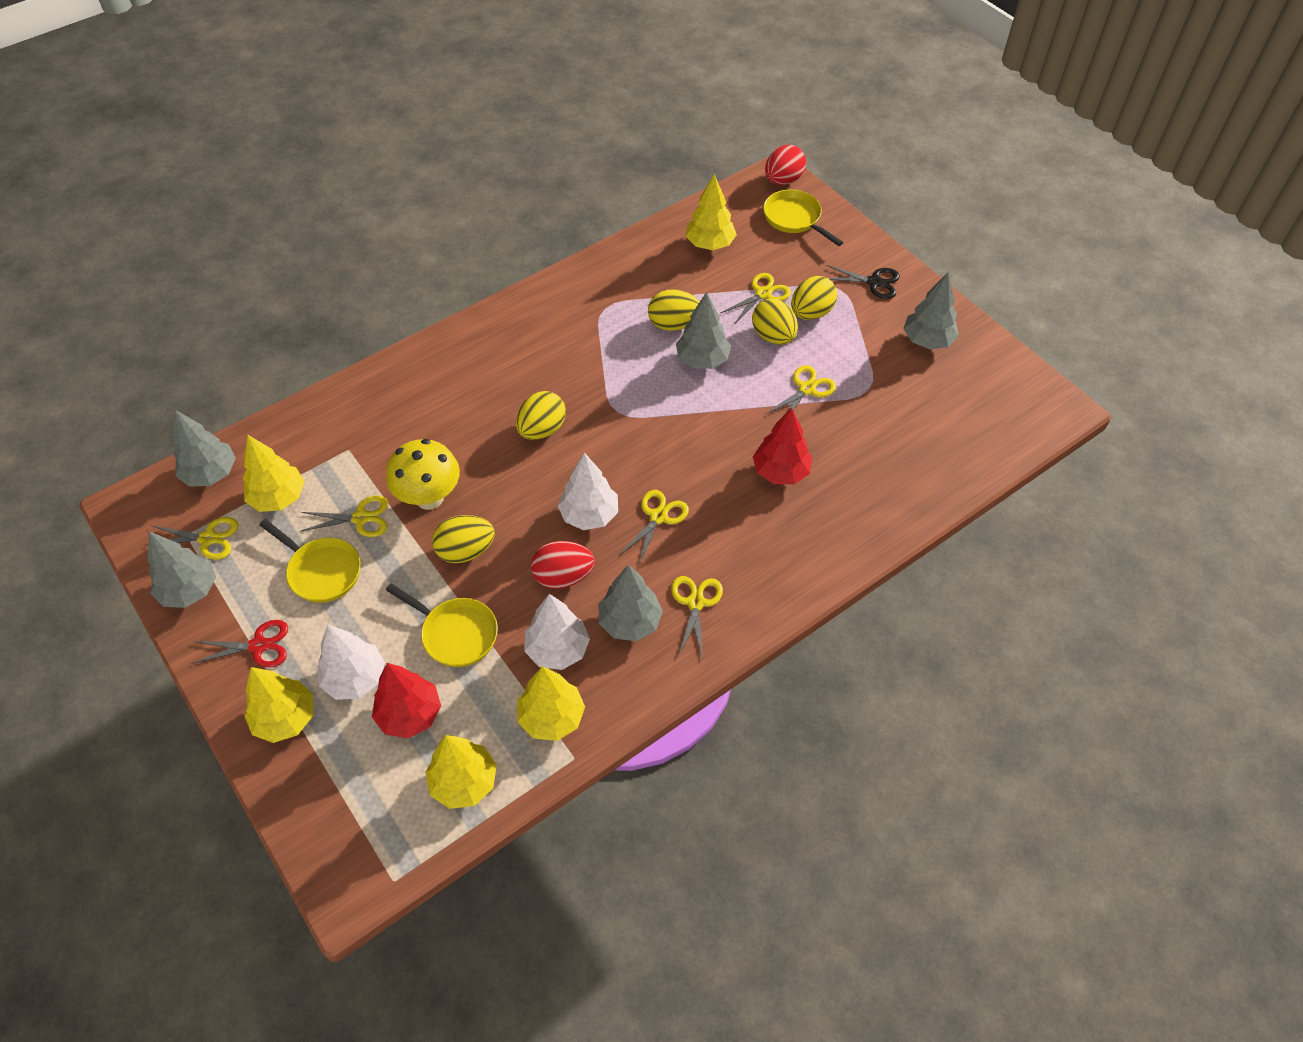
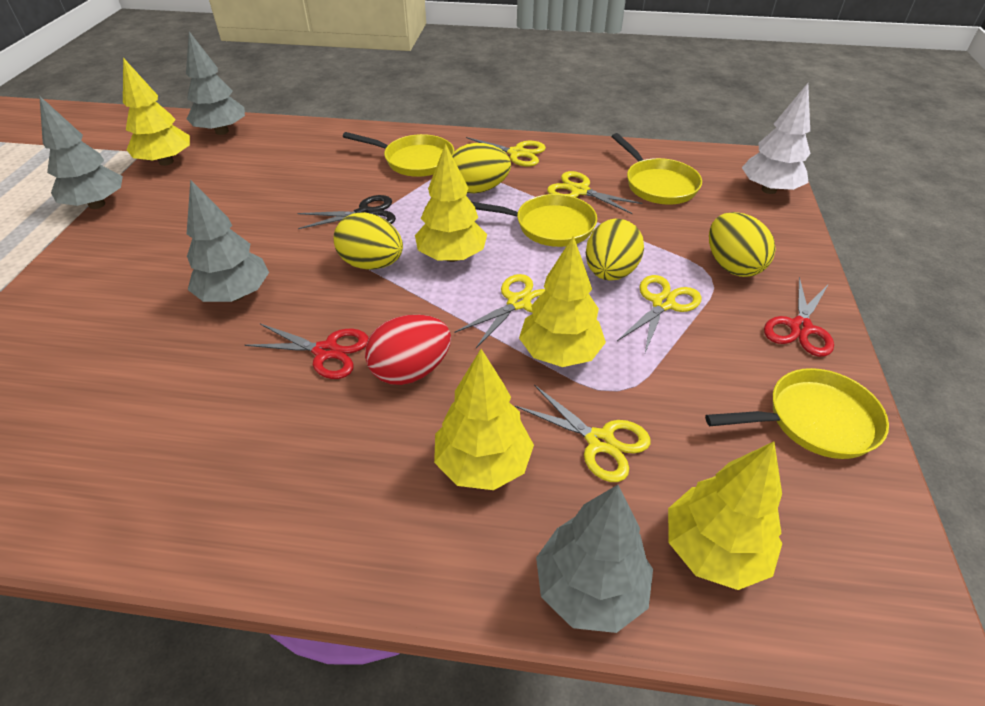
grey tree: [148,532,216,608] [173,410,236,487] [599,565,663,641] [676,292,731,369] [903,273,959,349] = 5 -> [39,96,123,209] [186,32,245,135] [187,179,269,302] [536,485,653,633] = 4
red egg: [531,541,594,589] [765,145,806,185] = 2 -> [365,315,451,385] = 1
red scissors: [191,620,288,668] = 1 -> [245,324,369,379] [764,277,834,357] = 2
red tree: [372,663,441,738] [753,408,812,484] = 2 -> none = 0
white tree: [317,625,385,700] [524,594,590,670] [558,452,618,530] = 3 -> [742,83,811,194] = 1
yellow egg: [432,515,495,563] [516,391,566,440] [648,289,699,331] [752,298,798,345] [791,276,837,320] = 5 -> [333,212,403,270] [452,143,511,193] [586,219,644,281] [709,212,776,277] = 4
yellow mushroom: [386,439,460,510] = 1 -> none = 0
yellow pan: [259,519,361,603] [386,583,498,667] [763,189,843,246] = 3 -> [343,132,454,177] [472,194,597,247] [611,133,702,205] [705,368,889,459] = 4
yellow scissors: [145,517,239,560] [299,495,388,537] [619,490,689,564] [671,576,723,659] [721,273,791,324] [765,365,836,414] = 6 -> [454,274,546,348] [466,137,546,167] [515,385,651,482] [547,171,642,214] [617,275,702,353] = 5

